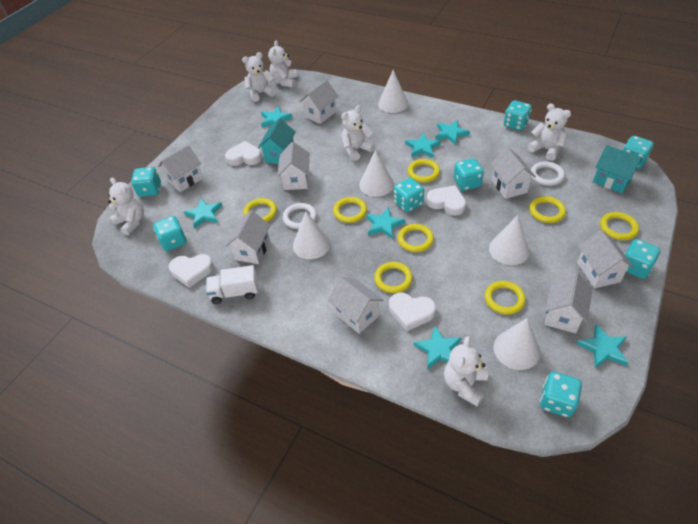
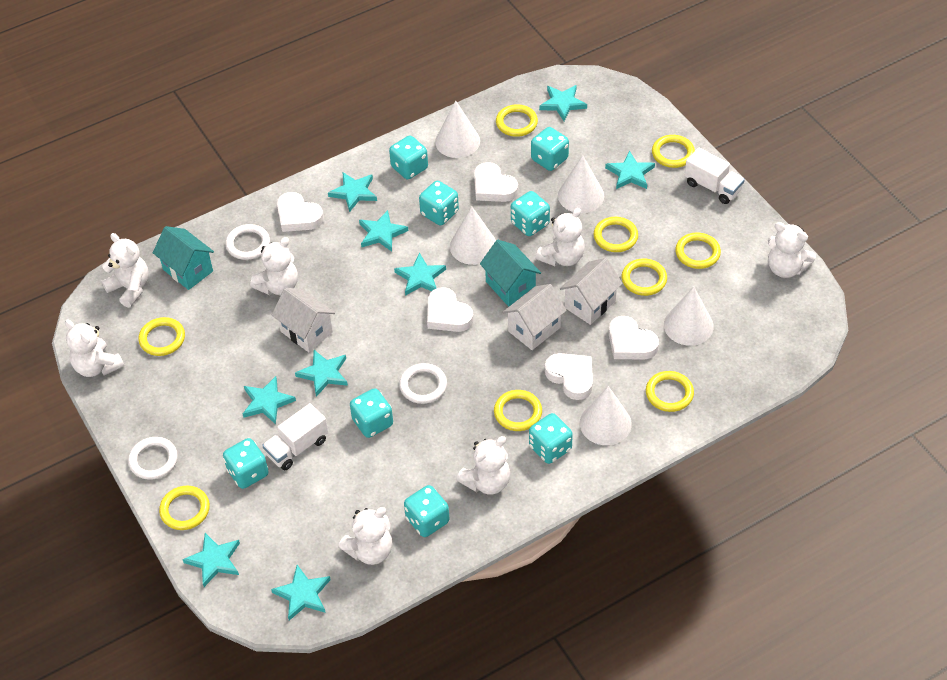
turquoise star: [184,199,222,229] [261,106,293,127] [366,207,405,239] [405,133,441,158] [414,326,462,369] [435,120,470,145] [577,324,629,369] = 7 -> [182,533,240,587] [243,376,296,425] [271,565,331,621] [295,350,348,397] [328,172,377,212] [359,210,408,252] [394,253,446,296] [539,85,587,121] [605,151,655,189] = 9
white heart: [169,254,214,288] [225,141,262,166] [389,293,436,331] [426,185,466,216] = 4 -> [277,192,324,232] [427,287,473,332] [474,162,518,202] [545,353,593,400] [609,316,659,359] = 5
white house: [158,145,203,192] [225,210,270,264] [277,142,310,190] [299,80,338,124] [328,277,383,334] [490,147,536,199] [545,272,593,333] [577,230,634,289] = 8 -> [272,288,335,352] [503,284,567,350] [560,258,623,325] = 3
white ring: [283,203,317,229] [531,161,565,186] = 2 -> [128,437,178,480] [226,224,270,260] [399,363,447,404] = 3
white teddy bear: [108,178,144,235] [242,52,276,102] [268,41,297,88] [341,105,375,161] [444,336,488,406] [528,104,571,161] = 6 -> [65,320,124,377] [102,233,149,308] [250,237,298,295] [338,507,392,565] [456,436,510,495] [536,208,585,267] [768,222,816,278] = 7
white truck: [206,265,258,304] = 1 -> [262,403,328,470] [684,148,745,204] = 2
yellow ring: [243,198,277,222] [333,197,367,223] [374,262,413,293] [398,224,434,252] [408,159,440,182] [485,281,526,315] [529,196,566,223] [600,212,639,240] = 8 -> [139,317,185,356] [159,486,210,530] [494,390,542,431] [496,104,538,137] [594,217,638,252] [622,259,667,296] [646,371,694,412] [652,135,695,168] [675,232,721,269] = 9

